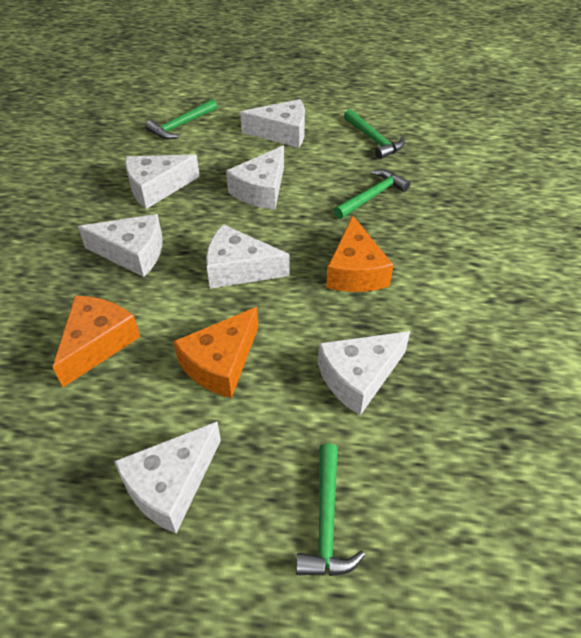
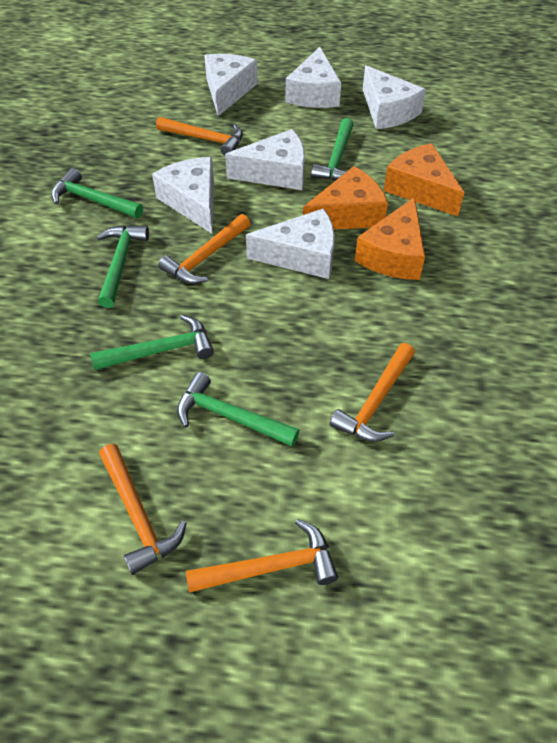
green hammer: [145,99,217,139] [296,443,365,576] [334,170,411,219] [344,109,405,159] = 4 -> [51,168,143,218] [90,315,214,370] [97,225,149,308] [177,372,300,447] [311,118,354,181] = 5
orange hammer: none = 0 -> [99,444,187,575] [156,117,243,156] [158,214,250,284] [186,519,338,593] [330,343,415,442] = 5
white cheese: [78,214,163,277] [114,421,221,533] [125,155,200,209] [206,224,290,289] [226,145,284,210] [240,99,305,148] [318,331,410,415] = 7 -> [152,157,214,234] [204,54,258,116] [225,129,305,190] [246,208,335,279] [285,47,341,108] [363,65,426,129] = 6

